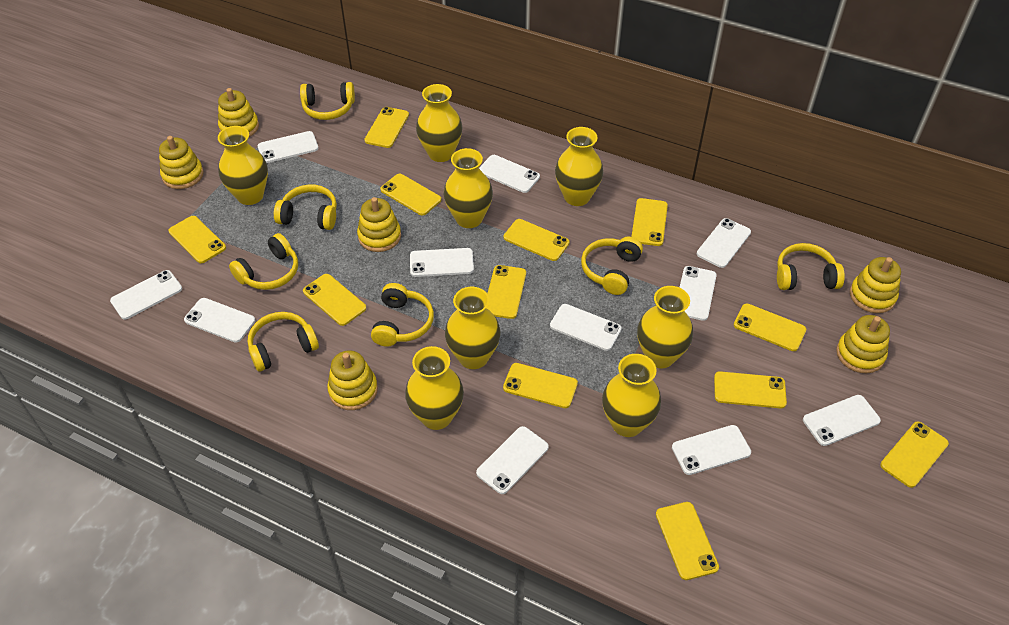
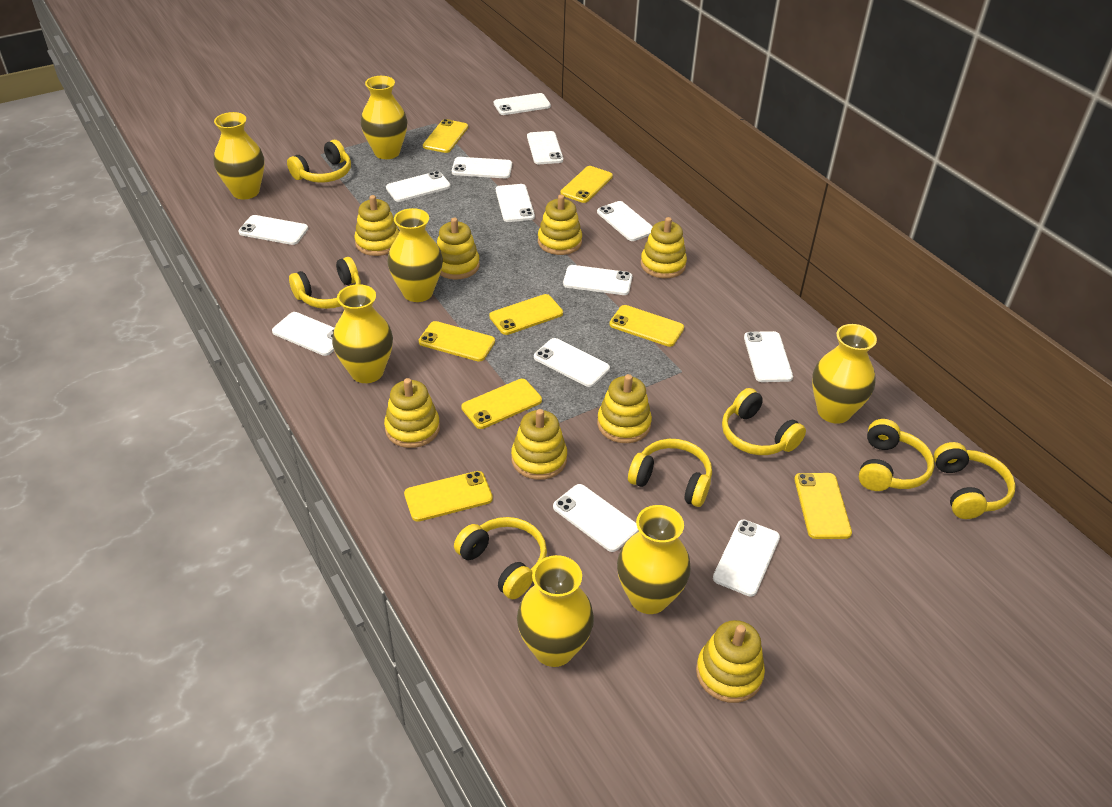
white phone: [110,270,182,320] [184,298,255,343] [258,131,319,163] [410,248,474,277] [476,426,549,494] [479,155,540,193] [550,304,622,351] [672,425,751,475] [679,266,717,321] [697,218,751,268] [803,395,881,446] = 11 -> [238,215,308,245] [272,312,334,356] [386,171,451,202] [452,157,512,178] [494,93,551,115] [496,184,535,222] [527,131,563,164] [534,338,610,387] [553,484,639,552] [563,265,632,295] [597,201,653,241] [713,520,780,597] [744,331,793,382] = 13
yellow phone: [168,216,226,263] [303,274,366,326] [364,107,409,148] [380,174,441,216] [487,265,526,319] [503,363,578,408] [504,219,569,261] [631,198,668,246] [656,502,719,580] [714,371,787,408] [734,304,806,351] [880,421,949,488] = 12 -> [404,471,493,522] [419,321,495,362] [423,119,468,153] [461,379,542,429] [489,294,563,335] [560,166,613,203] [609,305,684,347] [794,473,852,539] = 8
yellow stacking toy: [159,136,204,189] [218,88,259,137] [327,351,378,410] [357,197,401,252] [836,315,890,373] [850,257,901,313] = 6 -> [354,195,399,256] [384,378,440,448] [437,218,480,280] [511,409,567,480] [538,195,582,255] [597,374,652,443] [640,217,687,278] [696,620,765,703] = 8
yellow vase: [218,126,268,205] [405,346,464,430] [416,84,463,162] [443,148,493,228] [445,287,500,369] [555,127,603,206] [602,354,661,437] [637,286,693,368] = 8 -> [213,112,264,199] [332,284,393,383] [361,76,408,159] [388,208,443,302] [517,555,594,667] [617,505,691,614] [812,324,877,424] = 7

